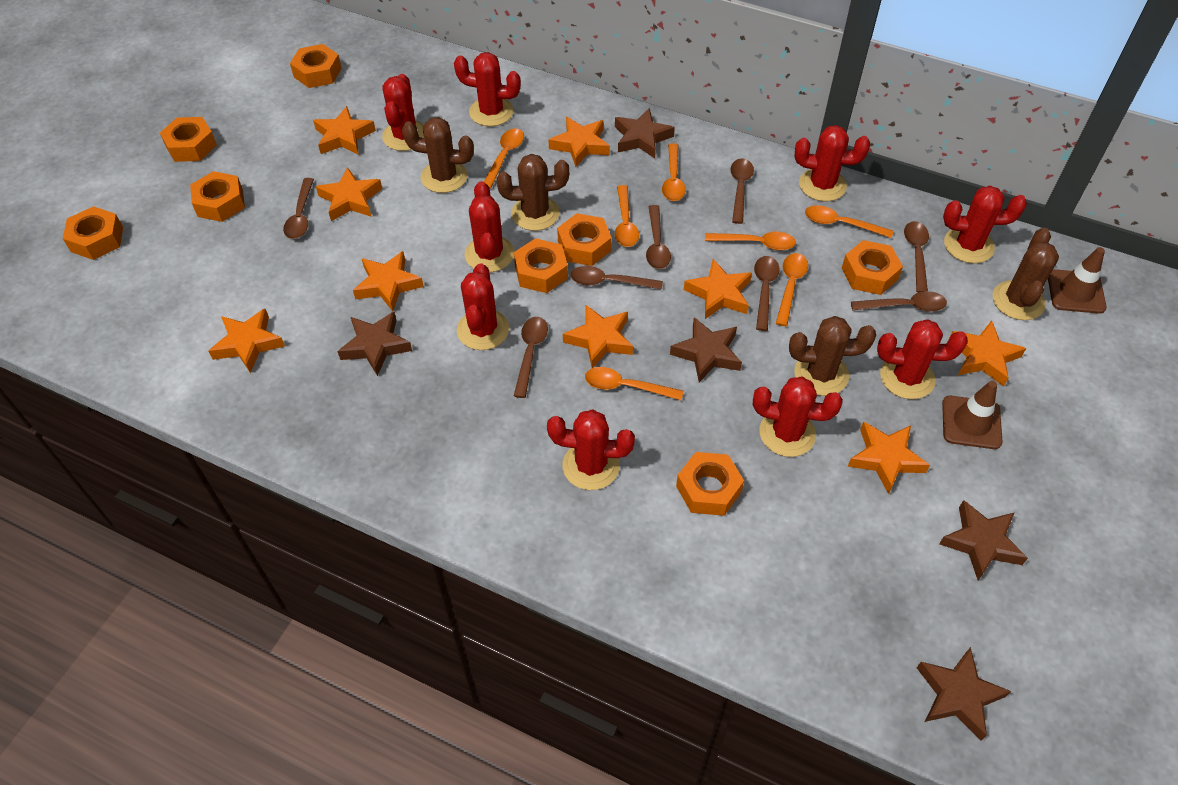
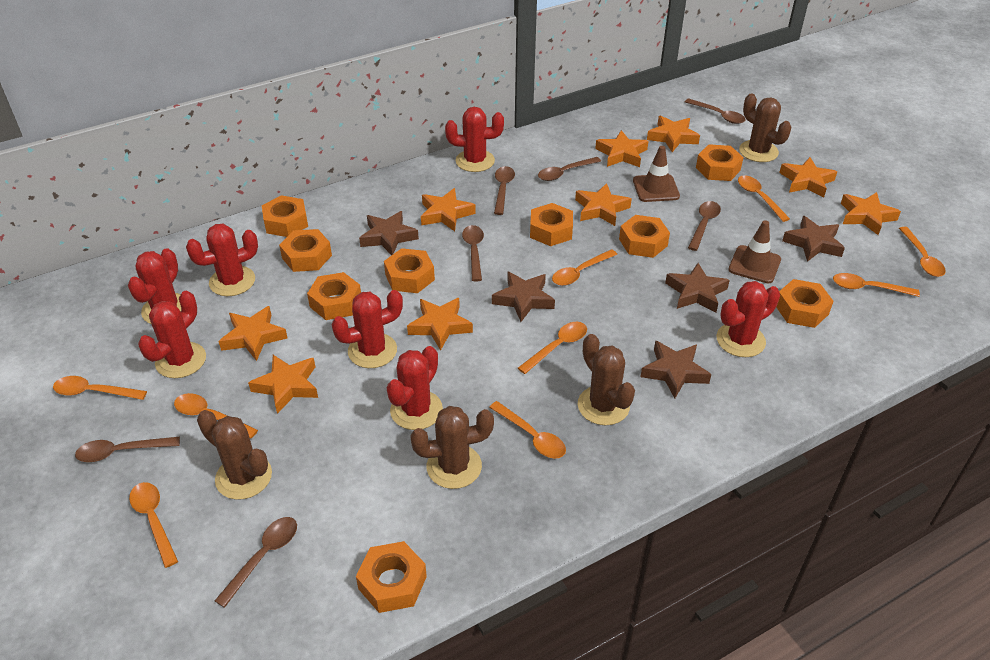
brown spoon: [283,178,314,239] [514,317,548,398] [570,266,663,290] [646,205,671,269] [730,158,754,224] [754,256,780,331] [851,291,947,312] [904,221,929,293] = 8 -> [75,437,180,462] [215,517,297,608] [462,225,484,282] [494,166,515,215] [538,157,601,181] [685,98,746,124] [688,201,721,251] = 7
orange nut: [63,206,123,260] [160,117,217,162] [190,171,245,222] [290,44,342,88] [514,238,568,293] [557,213,612,266] [676,452,744,516] [842,240,903,295] = 8 -> [262,195,308,237] [279,229,332,272] [307,272,361,320] [356,541,427,613] [384,248,435,293] [530,203,573,246] [619,215,670,258] [696,144,744,181] [776,279,834,328] = 9
orange spoon: [484,128,524,189] [585,367,683,400] [615,185,639,247] [662,143,686,201] [705,232,796,250] [776,253,808,326] [805,205,893,238] = 7 -> [53,376,147,400] [129,482,178,568] [174,393,258,439] [489,401,566,459] [518,322,587,374] [552,249,617,286] [738,175,790,222] [833,273,920,297] [899,227,946,277] = 9
red cactus: [382,74,424,151] [454,52,521,126] [457,263,509,350] [465,181,514,272] [547,409,635,490] [753,376,843,457] [794,125,870,201] [877,319,968,399] [943,186,1027,263] = 9 -> [128,248,181,324] [138,291,206,378] [186,224,258,296] [332,290,403,368] [387,346,443,430] [445,107,504,172] [716,281,780,357] = 7

